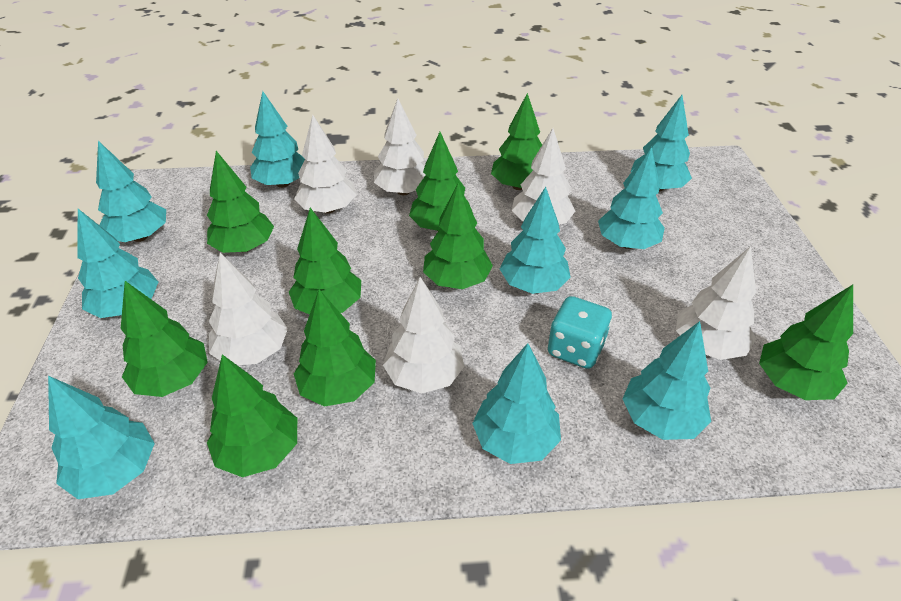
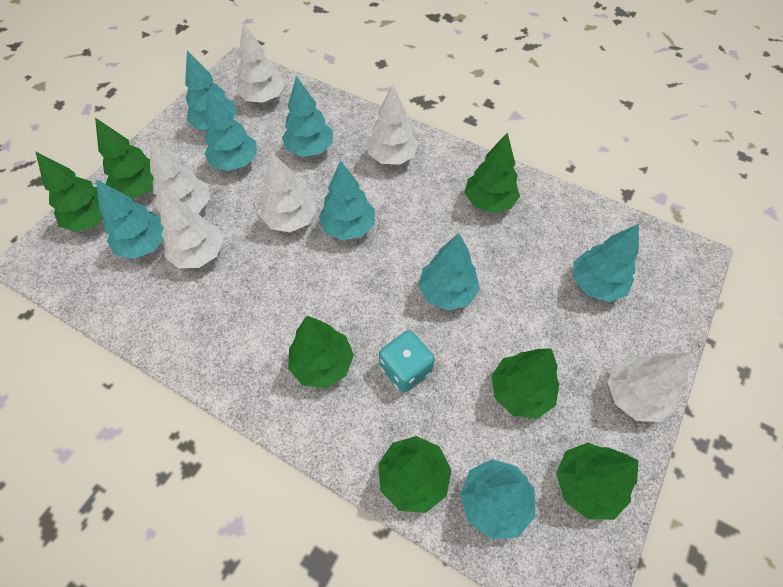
green tree: [121,281,208,397] [207,151,274,253] [207,354,297,477] [289,208,361,314] [294,289,376,407] [409,132,473,231] [423,183,493,289] [491,93,542,190] [759,285,853,400] = 9 -> [35,151,104,232] [95,118,154,198] [288,316,354,388] [378,436,451,513] [465,132,520,213] [491,348,559,419] [556,443,638,520] = 7
turquoise tree: [48,376,155,499] [77,209,158,318] [96,141,166,242] [250,91,305,188] [472,343,561,464] [500,187,571,294] [598,147,665,249] [623,321,711,440] [631,95,692,191] = 9 -> [96,179,164,259] [185,50,237,130] [204,90,257,171] [282,76,333,157] [319,160,375,240] [418,233,480,311] [460,459,535,540] [573,224,639,302] = 8

